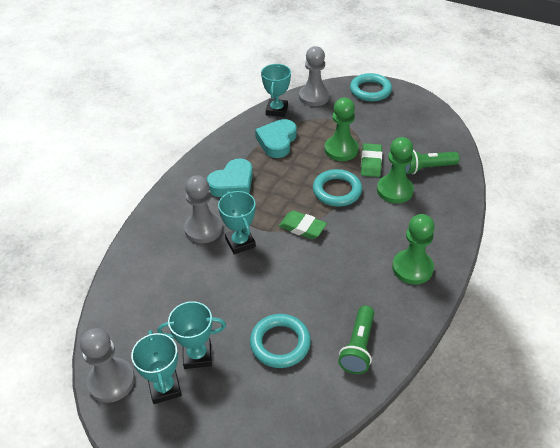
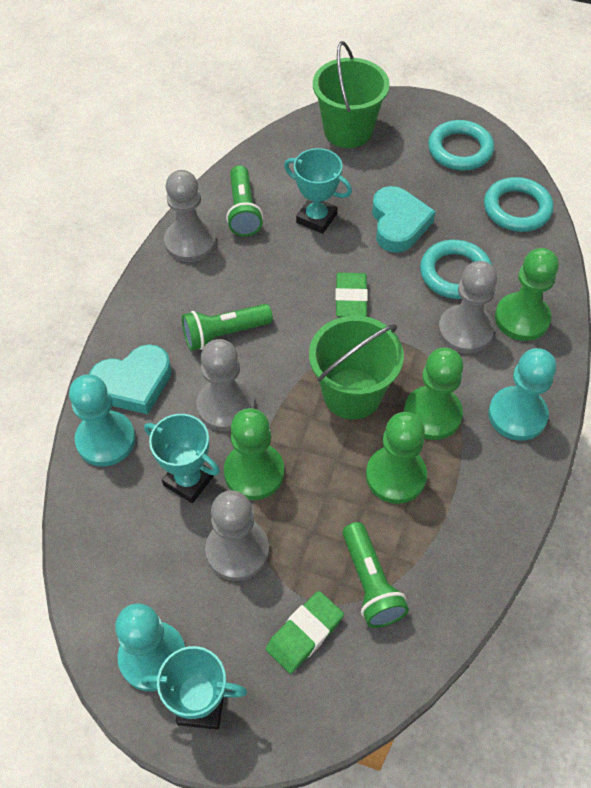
green bucket: none = 0 -> [309,316,404,419] [313,41,390,148] = 2
green flashlight: [338,306,374,374] [406,150,460,174] = 2 -> [182,304,273,351] [226,165,263,236] [343,522,409,628] = 3
green pawn: [325,98,359,161] [377,137,414,203] [392,214,435,284] = 3 -> [224,408,284,500] [366,412,427,504] [404,348,463,440] [495,248,559,341] = 4
grey pawn: [80,328,135,403] [184,175,223,243] [299,46,330,106] = 3 -> [164,170,216,262] [196,339,255,431] [205,490,269,581] [438,261,497,354] = 4
turquoise pawn: none = 0 -> [69,374,136,466] [115,603,185,692] [488,348,556,441] = 3
turquoise trophy: [131,330,182,404] [157,301,226,369] [218,191,256,255] [261,64,291,117] = 4 -> [141,646,247,730] [144,414,220,503] [284,148,352,234] = 3

